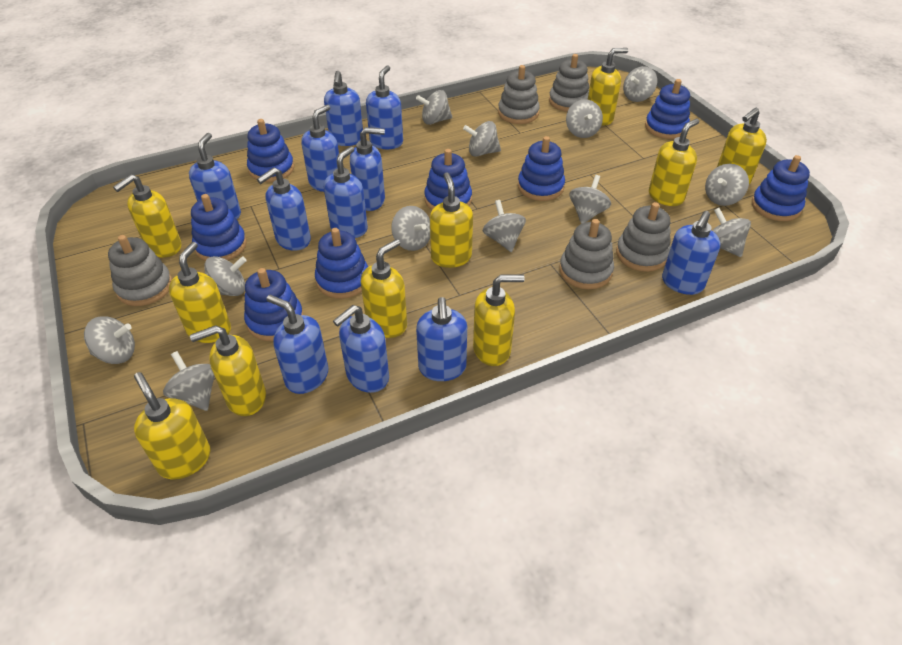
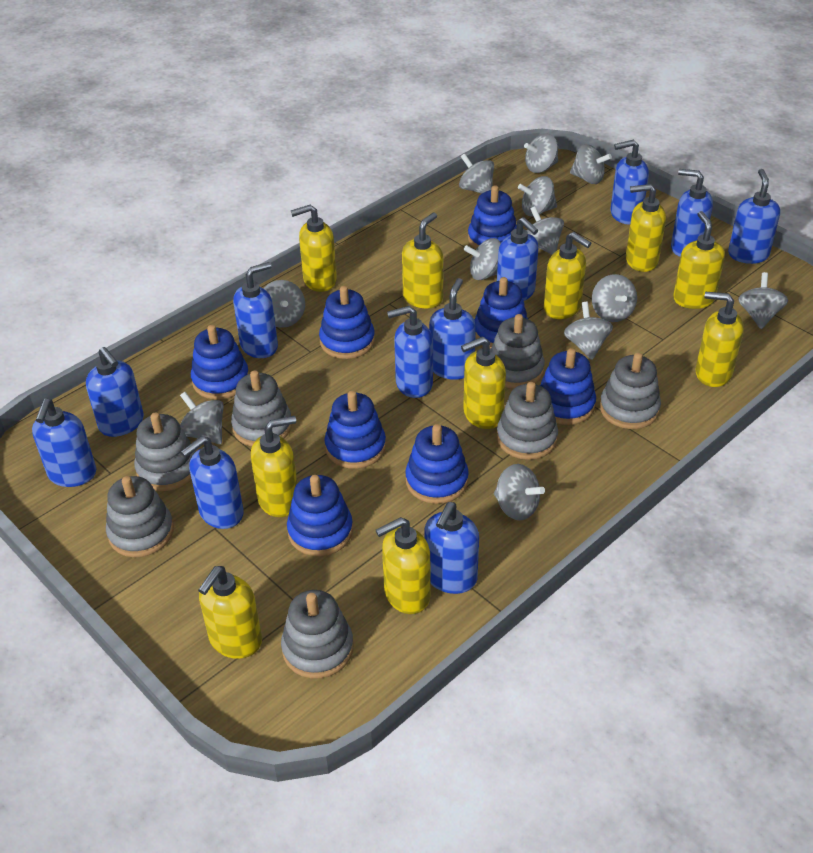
grey stacking toy: [108,235,172,306] [498,65,540,124] [549,54,589,112] [559,219,614,289] [616,202,671,272] = 5 -> [106,476,174,557] [134,413,196,491] [231,370,292,447] [281,590,354,678] [491,314,545,389] [497,382,558,460] [600,352,661,429] = 7

